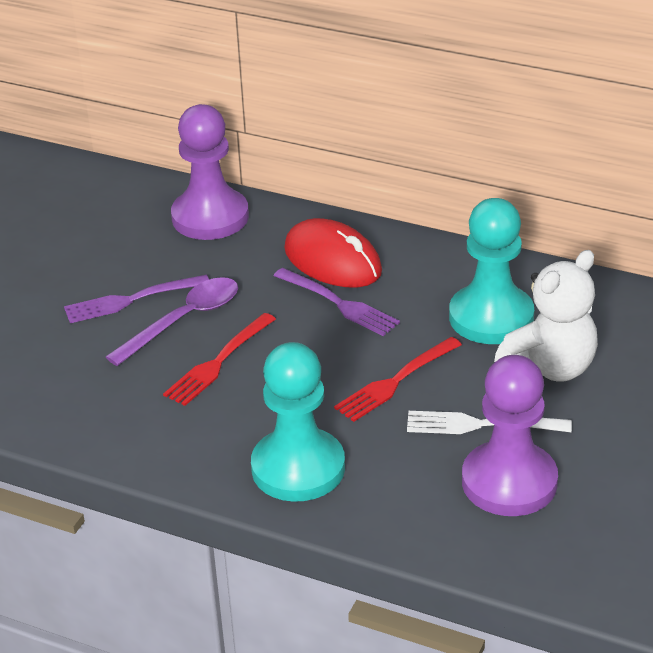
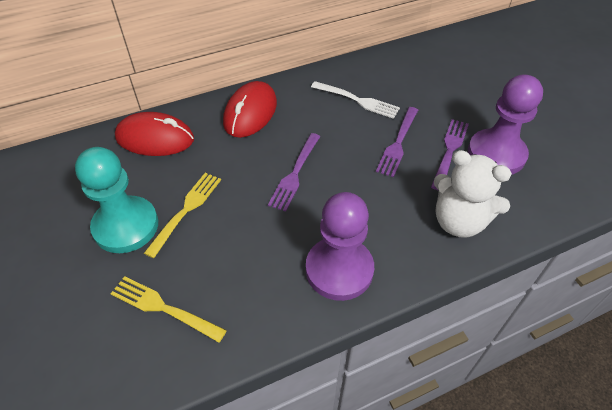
purple fork: [64,275,209,323] [274,268,400,336] = 2 -> [268,133,320,212] [376,107,418,177] [431,119,469,191] = 3
purple spoon: [106,277,238,366] = 1 -> none = 0
red fork: [163,313,276,406] [334,337,462,422] = 2 -> none = 0
red mouse: [284,218,382,287] = 1 -> [115,112,194,156] [223,81,277,138] = 2
turquoise pawn: [251,342,345,502] [449,198,534,344] = 2 -> [75,147,158,253] = 1
yellow fork: none = 0 -> [111,276,227,342] [144,173,221,258] = 2

